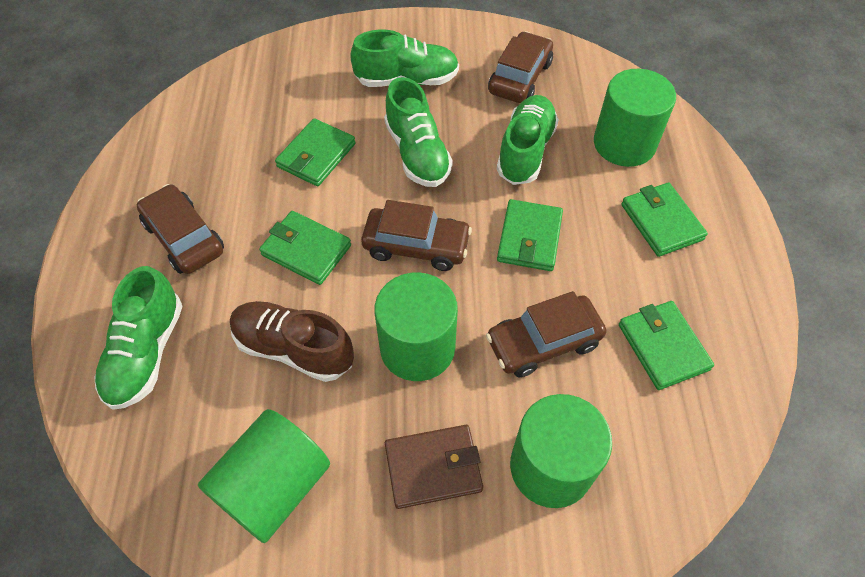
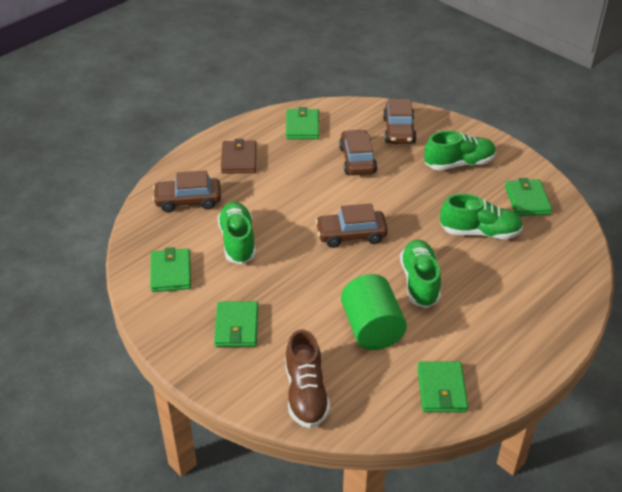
green cylinder: [198,409,330,543] [374,272,458,381] [510,394,612,508] [594,69,676,167] = 4 -> [341,274,407,350] = 1

